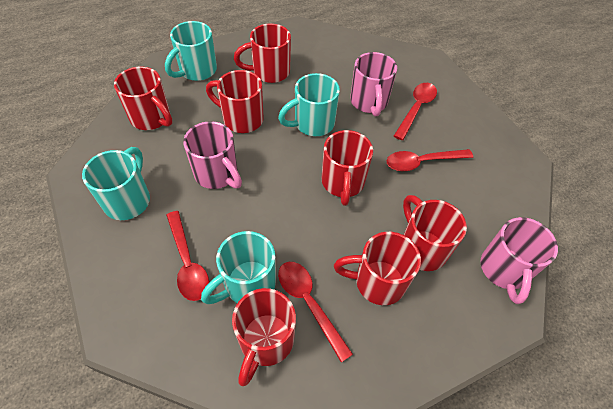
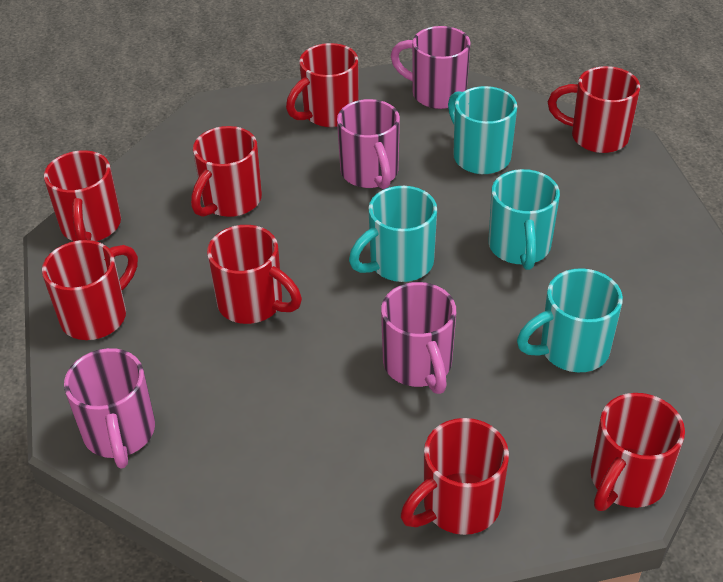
pink mug: [183,121,242,189] [350,52,397,116] [481,217,558,304] = 3 -> [64,348,155,469] [337,99,400,190] [381,282,456,394] [391,26,471,109] = 4
red mug: [114,67,172,130] [206,70,264,133] [232,288,296,386] [234,23,291,83] [322,130,373,206] [334,232,421,305] [403,195,467,271] = 7 -> [42,240,138,340] [44,150,121,241] [191,126,262,217] [207,225,302,324] [286,43,359,127] [401,418,509,535] [548,66,640,153] [591,393,685,511] = 8
red spoon: [166,211,209,301] [278,262,353,362] [386,149,473,171] [394,83,437,140] = 4 -> none = 0

